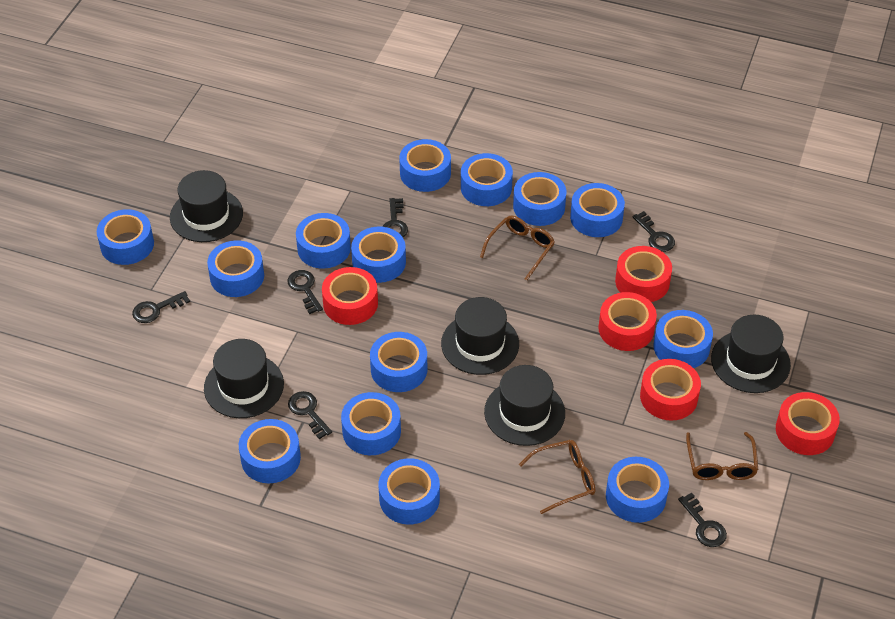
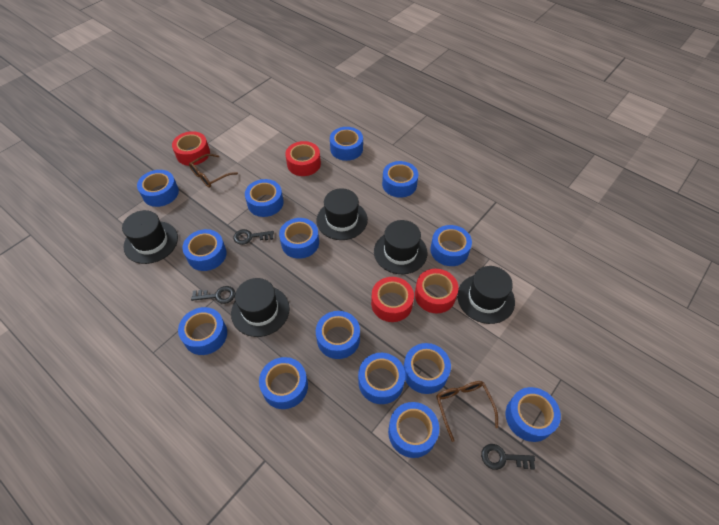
black key: [132,291,190,323] [287,270,323,314] [288,391,332,439] [383,198,408,237] [633,211,675,252] [678,493,727,547] = 6 -> [191,286,235,304] [233,229,274,245] [481,444,535,470] = 3
brown glasses: [480,216,555,281] [519,440,595,514] [686,432,758,480] = 3 -> [189,154,238,188] [436,381,498,442] = 2
red tape: [322,267,378,325] [598,292,657,351] [615,246,672,302] [640,359,701,421] [776,392,840,455] = 5 -> [172,131,210,166] [285,141,321,176] [371,277,414,322] [415,269,459,314] = 4

